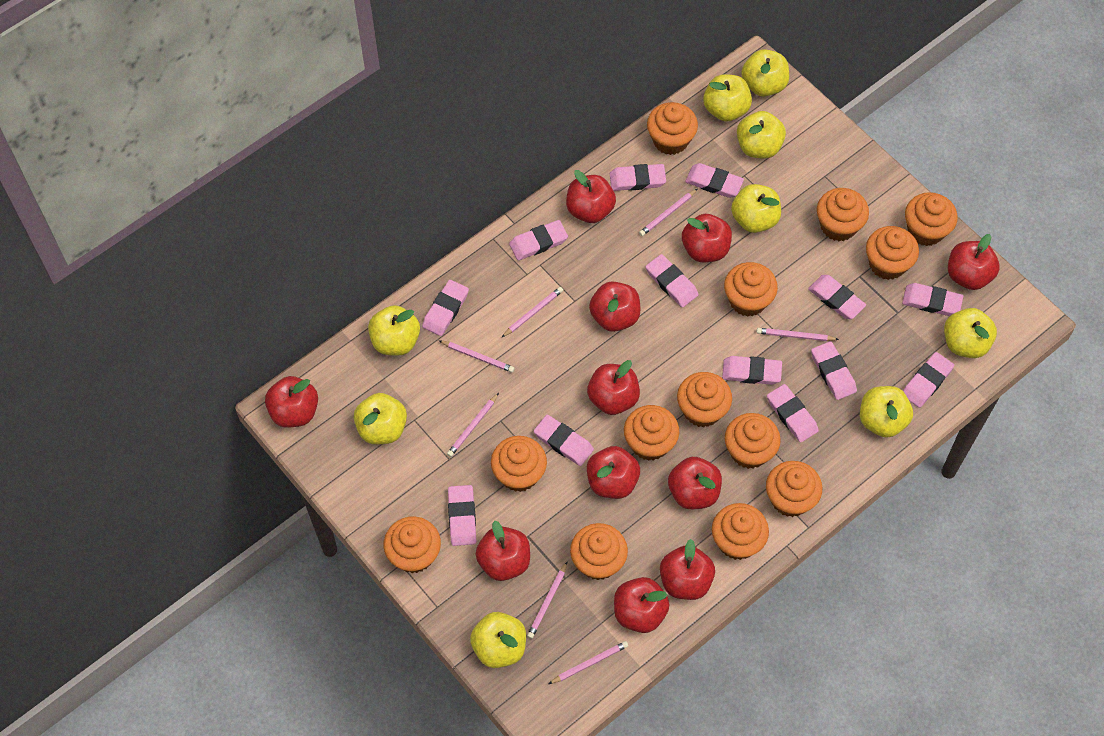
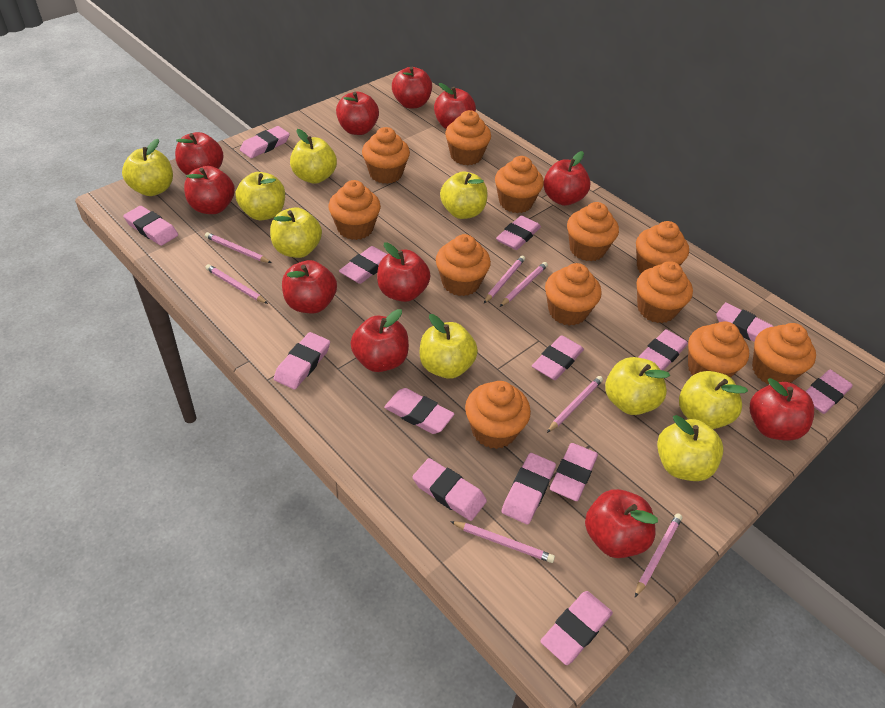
orange cupcake: [384,516,441,573] [491,436,547,492] [570,523,628,580] [624,405,679,461] [647,102,698,155] [677,372,732,427] [712,503,769,560] [724,262,778,317] [725,413,781,469] [766,461,822,517] [817,188,869,241] [866,226,919,280] [905,192,957,246] = 13 -> [328,180,381,240] [362,127,410,184] [436,234,491,296] [445,110,491,165] [465,381,531,449] [495,156,544,213] [545,263,602,326] [567,202,619,261] [636,221,689,273] [637,261,693,323] [688,322,749,377] [752,323,816,384] = 12
pink eraser: [422,280,469,336] [448,485,476,546] [509,220,568,261] [534,415,594,466] [610,164,666,191] [646,254,699,307] [685,163,744,198] [722,356,782,385] [767,384,819,443] [808,275,866,319] [811,341,857,400] [902,283,963,316] [903,352,954,408] = 13 -> [123,206,178,246] [240,126,290,158] [274,332,330,390] [339,246,387,284] [384,388,454,434] [412,458,487,521] [496,215,541,250] [502,453,556,524] [532,335,584,380] [540,591,613,665] [550,443,598,501] [638,329,688,371] [716,302,774,342] [805,370,853,414] = 14

